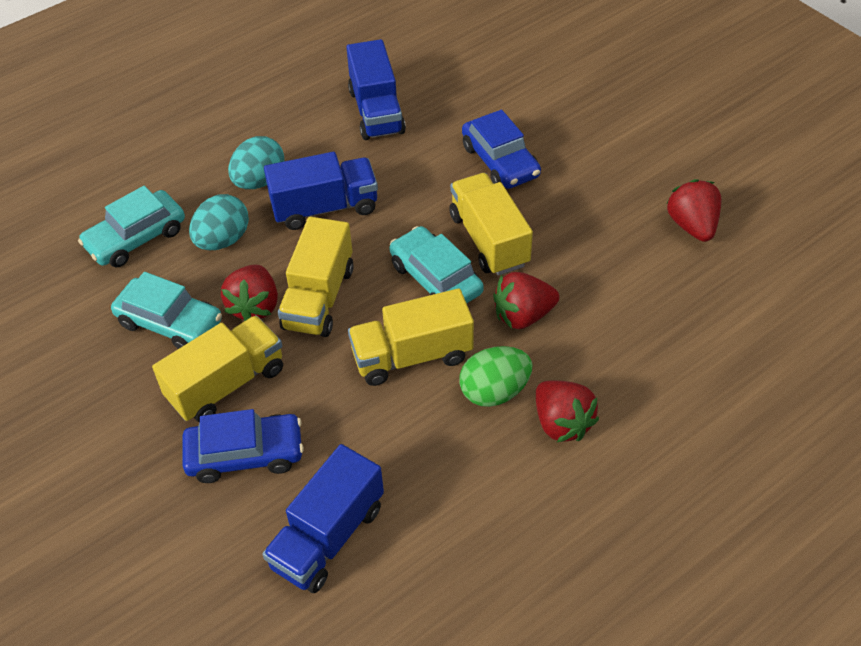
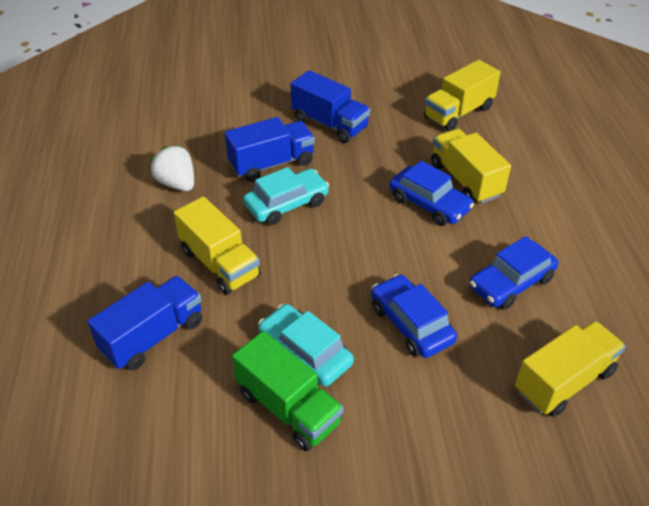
blue car: [182,409,304,483] [462,110,541,189] = 2 -> [371,274,457,358] [389,161,474,226] [469,236,559,310] = 3
green egg: [459,346,532,407] = 1 -> none = 0
green truck: none = 0 -> [232,331,344,451] = 1
red strawberry: [221,265,278,321] [493,272,559,329] [536,381,599,443] [666,179,721,242] = 4 -> none = 0
turquoise car: [78,186,185,267] [111,272,222,349] [390,226,484,303] = 3 -> [243,167,329,225] [258,304,354,387] = 2
turquoise egg: [189,194,249,250] [228,136,285,189] = 2 -> none = 0
white strawberry: none = 0 -> [150,145,194,191] = 1

